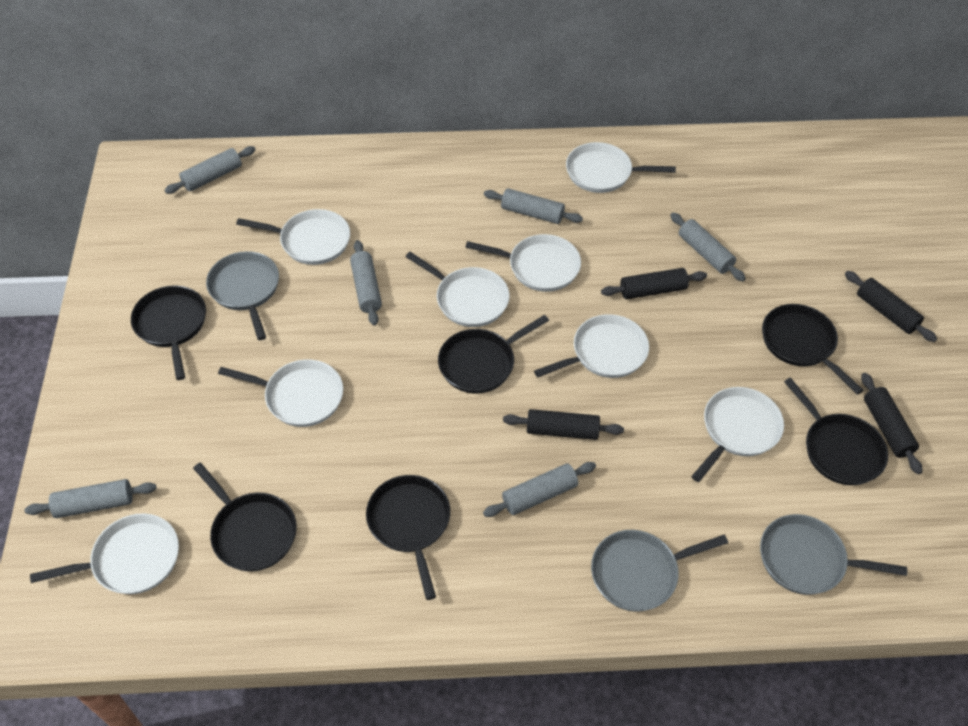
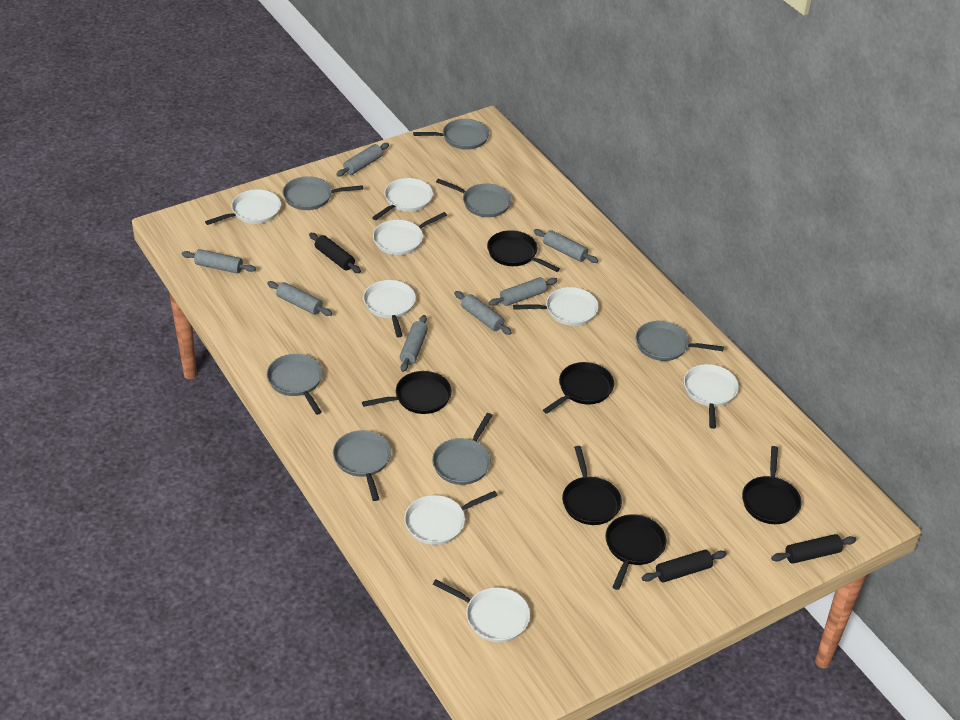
black rolling pin: [503,409,624,440] [601,268,707,299] [845,271,937,342] [861,373,922,474] = 4 -> [309,233,361,273] [642,550,727,582] [771,534,856,564] = 3
grey pan: [206,251,279,340] [591,530,728,612] [760,514,907,595] = 3 -> [267,354,323,415] [283,176,363,210] [333,430,391,501] [413,119,489,150] [432,413,493,485] [436,179,512,217] [635,321,724,361] = 7
grey rolling pin: [25,479,156,518] [164,146,256,194] [350,240,382,326] [483,462,596,517] [484,188,583,224] [670,213,746,281] = 6 -> [182,249,256,274] [267,281,332,316] [336,143,389,177] [400,315,428,372] [454,291,512,335] [489,277,558,306] [534,229,598,263] = 7

